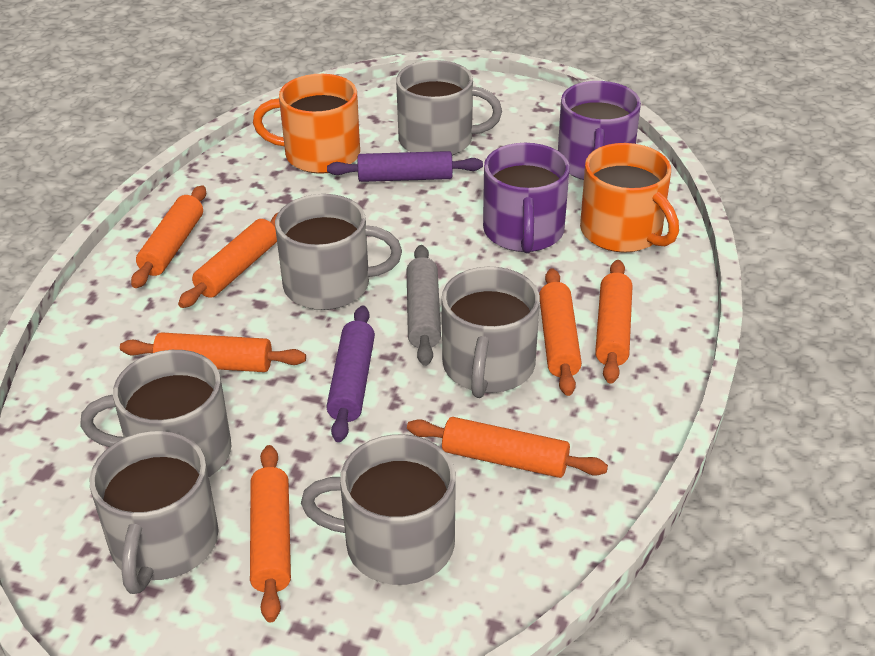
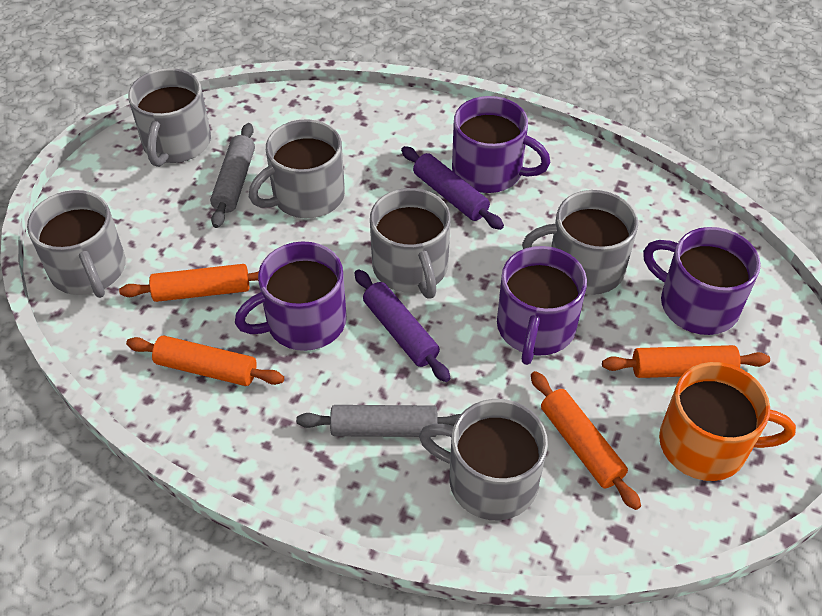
grey rolling pin: [407,245,441,366] = 1 -> [210,123,255,228] [296,405,461,437] = 2
orange mug: [253,74,360,174] [580,143,679,253] = 2 -> [659,362,796,481] = 1
orange rolling pin: [120,332,306,372] [131,185,206,288] [178,212,279,308] [250,445,291,622] [407,417,608,478] [539,268,582,396] [595,260,632,384] = 7 -> [119,264,259,302] [126,336,284,386] [531,371,641,510] [602,345,770,378] = 4
purple mug: [483,143,570,253] [558,81,641,180] = 2 -> [235,241,347,351] [452,96,550,193] [497,246,587,365] [643,227,761,335] = 4

